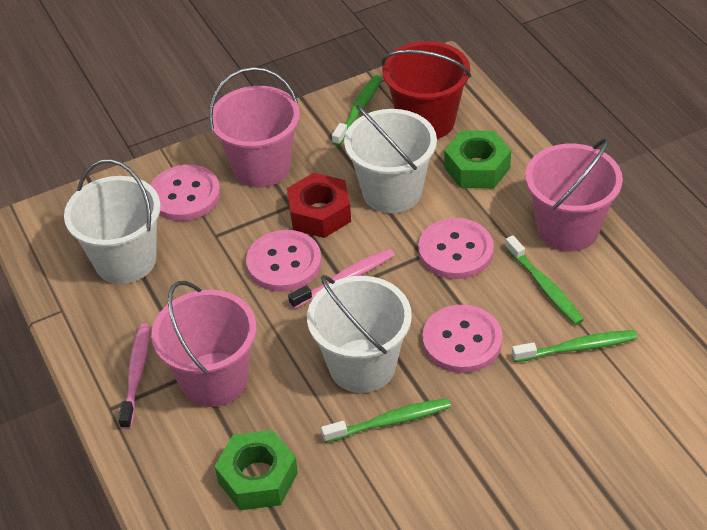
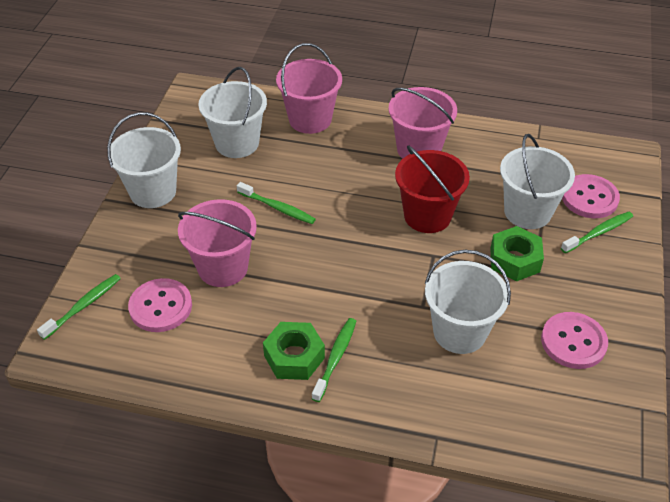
pink button: [151,165,221,221] [246,230,322,292] [418,218,494,279] [422,305,503,373] = 4 -> [128,278,192,332] [541,312,608,369] [562,174,620,218] = 3
pink toothbrush: [118,324,150,429] [288,249,395,309] = 2 -> none = 0
red nut: [287,173,351,238] = 1 -> none = 0
white bucket: [64,159,161,284] [307,275,412,393] [344,104,437,213] = 3 -> [107,112,181,208] [199,67,267,158] [425,250,511,354] [500,134,575,229] = 4

